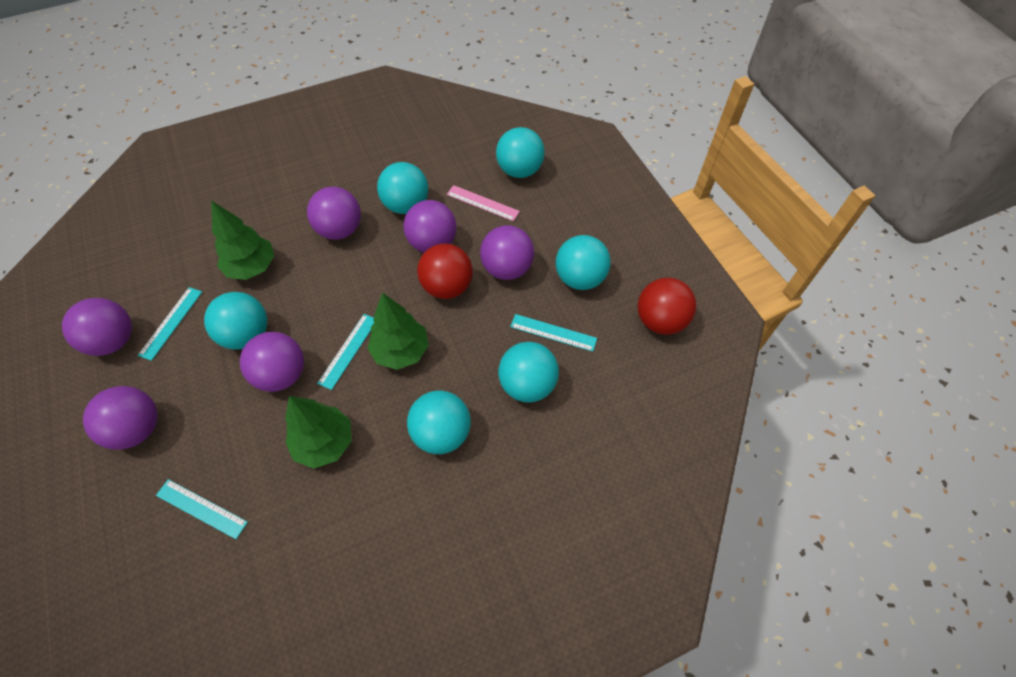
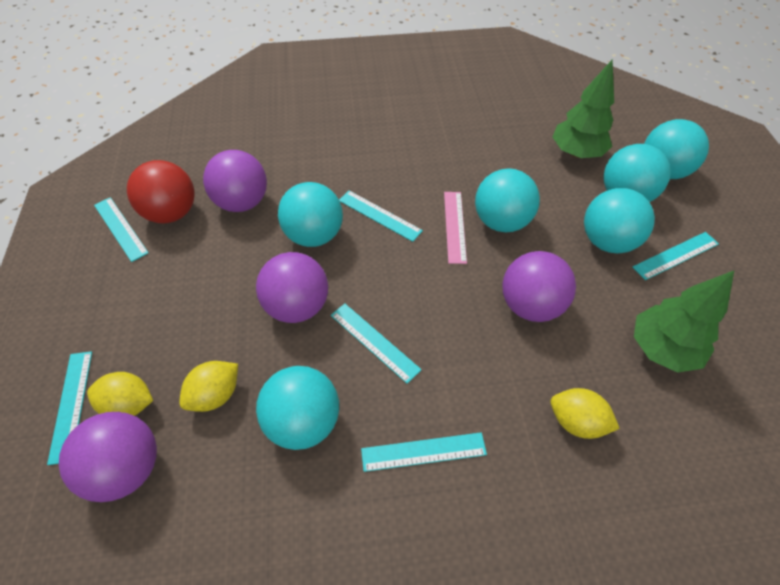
green tree: [211,200,274,280] [285,396,352,469] [368,292,429,370] = 3 -> [553,60,614,158] [634,271,734,373] = 2
purple ball: [62,298,132,356] [83,386,157,450] [240,332,304,392] [307,187,361,240] [403,200,457,252] [480,225,534,280] = 6 -> [59,412,157,502] [203,150,267,212] [256,252,328,323] [502,251,576,322] = 4
red ball: [417,244,473,299] [637,278,696,335] = 2 -> [127,160,195,223] = 1
turquoise ruler: [138,287,202,361] [156,479,248,539] [317,314,374,390] [510,314,597,352] = 4 -> [47,351,92,465] [94,197,149,262] [331,304,422,384] [339,191,423,242] [361,432,487,472] [633,232,719,280] = 6
yellow lemon: none = 0 -> [87,372,153,416] [179,361,238,412] [550,388,620,439] = 3

